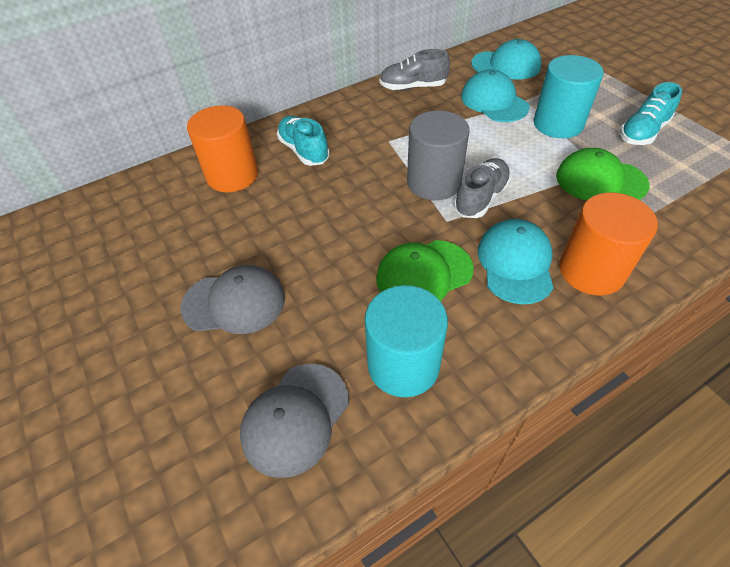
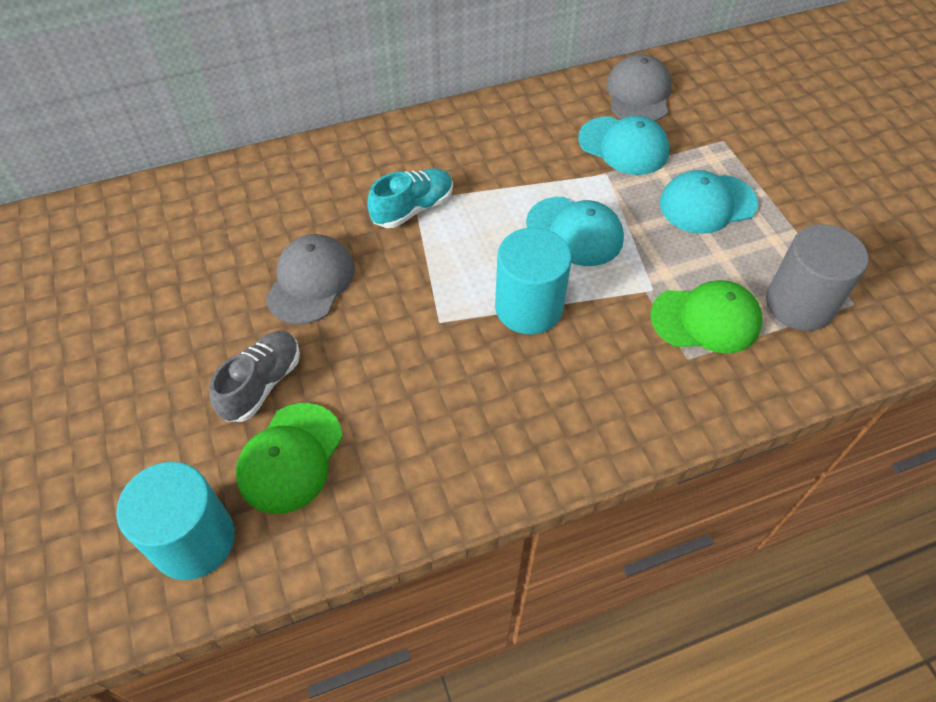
grey shoe: [379,49,450,90] [454,158,511,218] = 2 -> [210,331,300,422] = 1
orange cylinder: [187,105,258,192] [559,193,658,295] = 2 -> none = 0
turquoise shoe: [277,116,330,166] [620,82,682,145] = 2 -> [367,168,453,228] = 1

